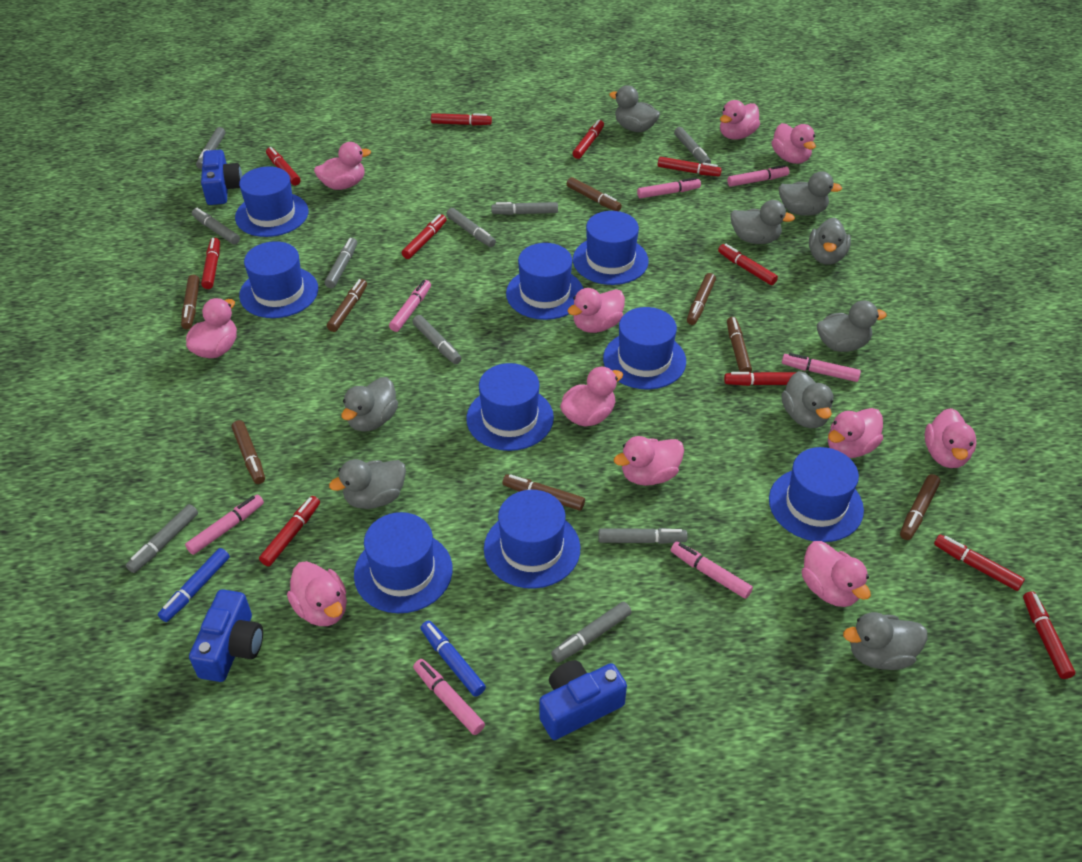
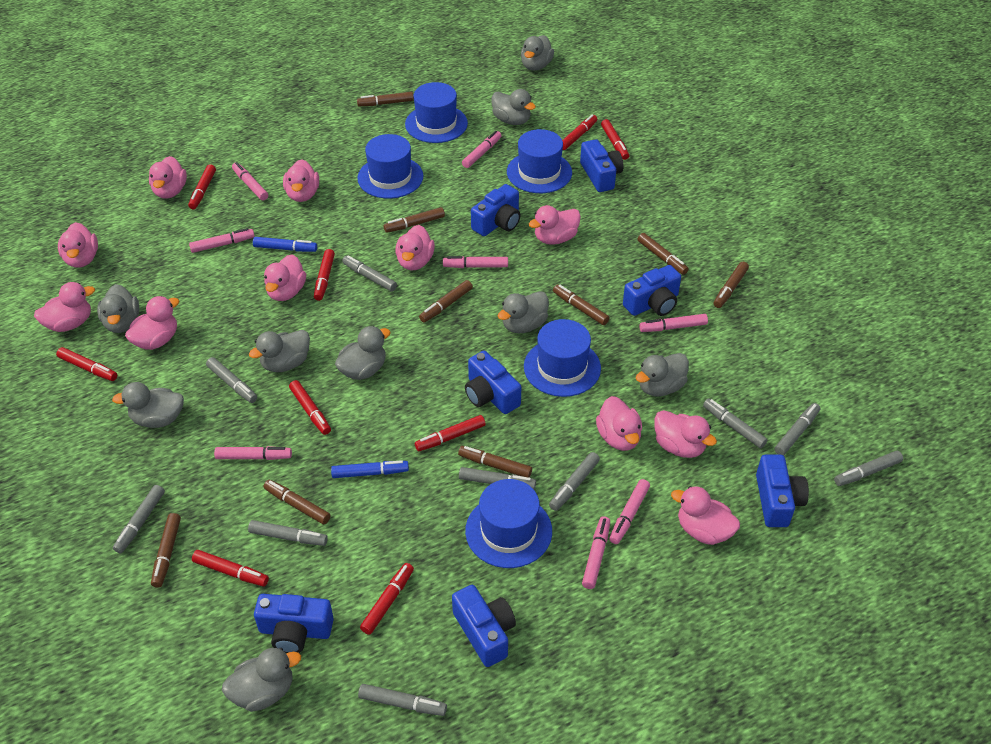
blue camera: [189,589,263,682] [201,150,242,205] [539,660,627,740] = 3 -> [254,594,334,653] [452,585,516,667] [465,351,521,414] [471,184,521,236] [580,139,623,192] [623,265,681,316] [756,455,809,527] = 7
blue hat: [235,166,308,237] [239,241,318,318] [354,512,453,613] [466,363,554,451] [484,490,580,589] [506,243,584,320] [573,211,649,285] [603,307,686,390] [769,447,864,542] = 9 -> [357,134,423,199] [405,82,468,143] [465,479,552,568] [507,129,572,193] [524,319,601,397] = 5
brown marker: [181,275,200,329] [232,420,265,484] [327,279,367,332] [502,474,585,511] [567,177,622,211] [687,273,716,325] [727,317,752,373] [900,474,940,540] = 8 -> [151,513,181,588] [264,480,331,524] [357,92,414,106] [384,207,445,233] [419,280,473,322] [458,446,532,478] [553,284,609,325] [638,233,689,275] [714,262,749,308] = 9
pink marker: [185,495,264,555] [389,280,431,332] [413,659,485,735] [637,177,701,198] [671,541,753,599] [727,165,789,187] [782,353,861,382] = 7 -> [189,228,255,253] [214,446,292,460] [232,162,268,201] [443,256,508,268] [462,131,502,168] [582,516,610,589] [609,479,650,544] [639,314,708,332] = 8
red marker: [201,238,220,289] [259,496,320,566] [266,147,301,186] [402,214,447,259] [431,113,492,125] [573,119,604,159] [658,157,722,176] [718,244,778,285] [724,372,797,386] [934,535,1025,591] [1023,591,1075,679] = 11 -> [56,347,117,381] [188,164,216,209] [192,550,269,586] [289,380,331,435] [314,249,335,301] [360,563,414,635] [415,415,485,451] [562,114,597,150] [601,119,629,160] = 9

